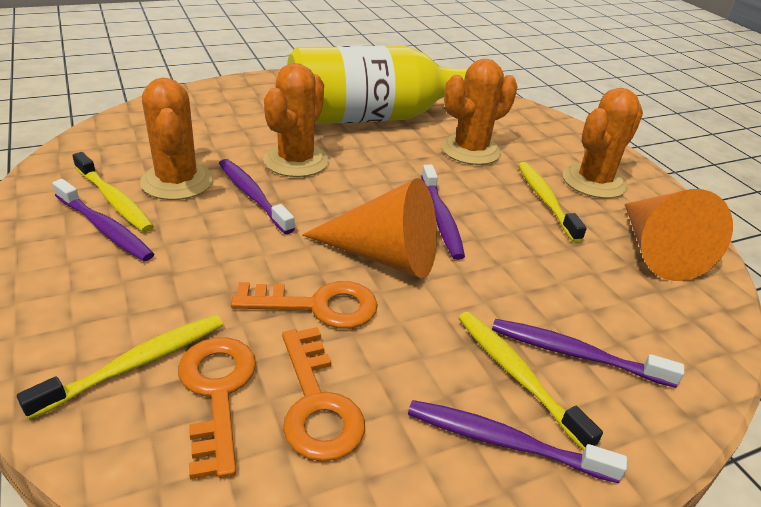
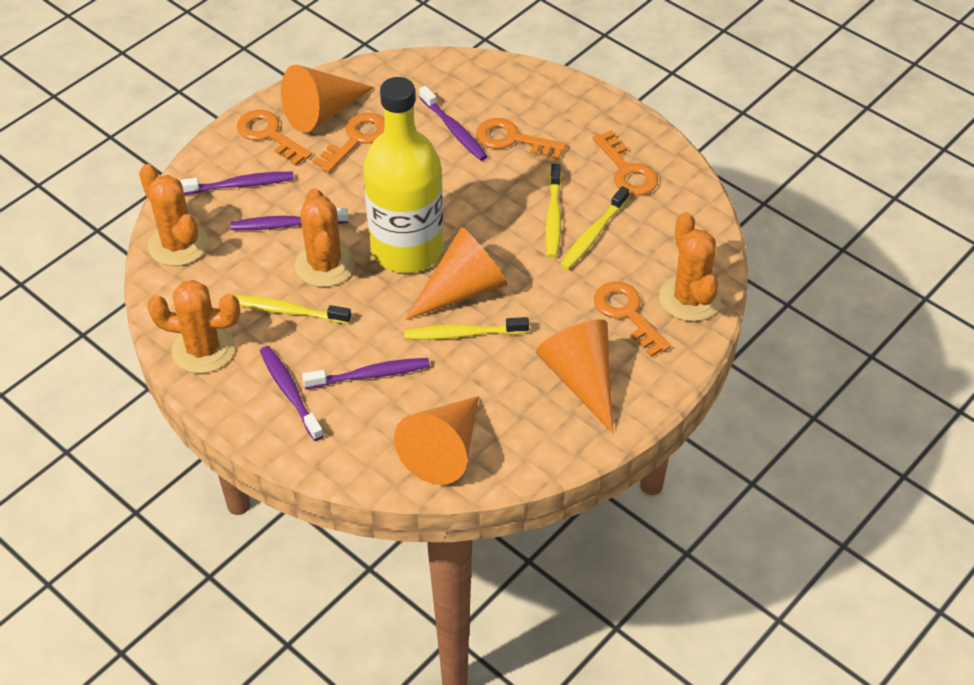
orange cone: [302,178,437,278] [625,189,733,281] = 2 -> [281,65,375,133] [394,396,479,485] [405,227,508,320] [536,319,614,434] = 4
orange key: [178,337,256,480] [231,281,378,329] [282,327,365,461] = 3 -> [237,110,312,166] [313,113,385,173] [476,118,567,160] [593,130,658,196] [594,282,671,357] = 5

